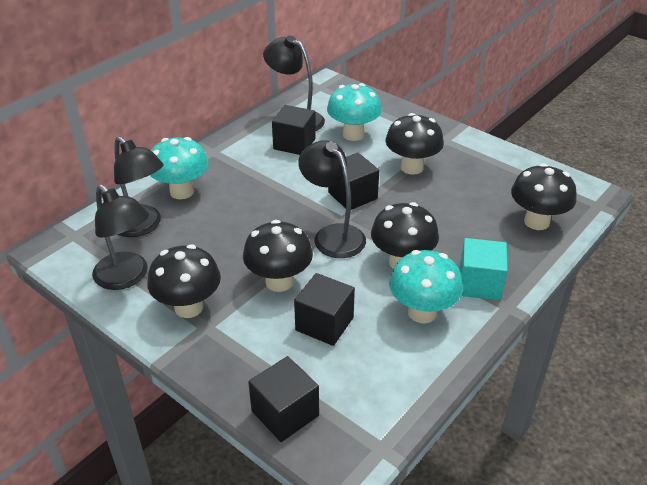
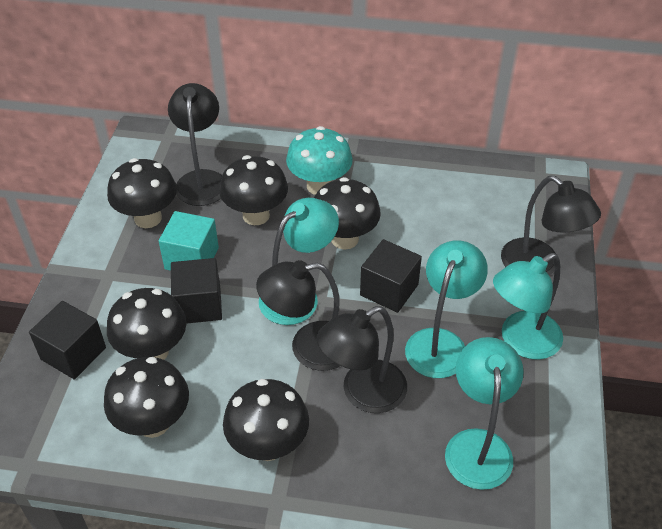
black cube: [248,356,319,442] [272,105,316,155] [294,273,355,346] [328,153,379,210] = 4 -> [29,301,106,379] [171,258,222,324] [360,239,422,313] = 3
black mushroom: [147,244,221,318] [243,220,313,292] [371,202,439,269] [385,113,444,175] [511,163,577,230] = 5 -> [104,357,189,438] [107,158,177,228] [107,288,186,360] [219,155,288,225] [223,379,309,461] [314,177,381,250] = 6
turquoise lamp: none = 0 -> [259,198,339,325] [405,240,488,378] [445,337,524,490] [493,253,563,360] = 4
turquoise mushroom: [150,137,208,199] [327,83,382,141] [389,250,463,323] = 3 -> [286,126,353,195] = 1

